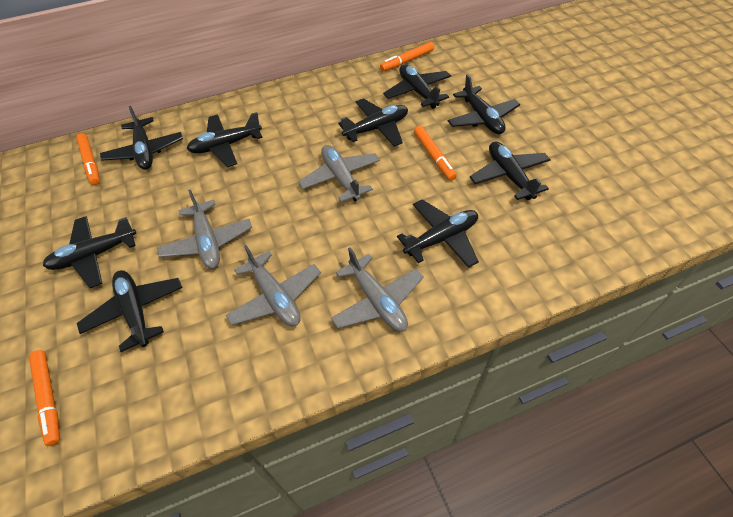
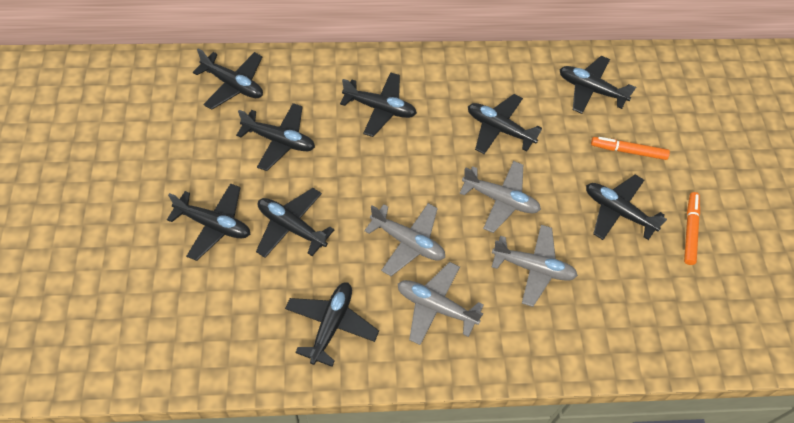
orange marker: [29,350,60,446] [76,133,100,185] [380,42,434,72] [414,126,457,181] = 4 -> [591,137,670,160] [684,192,700,265] = 2

